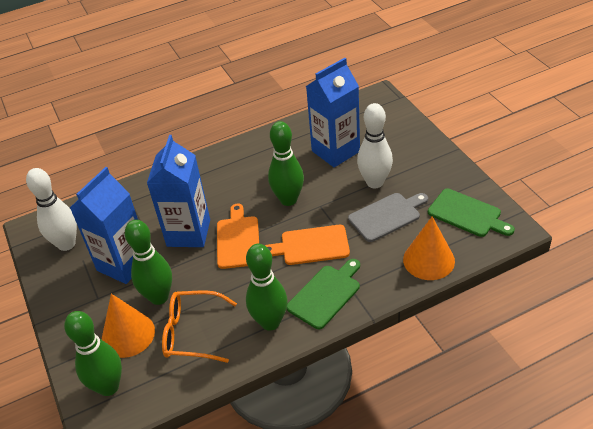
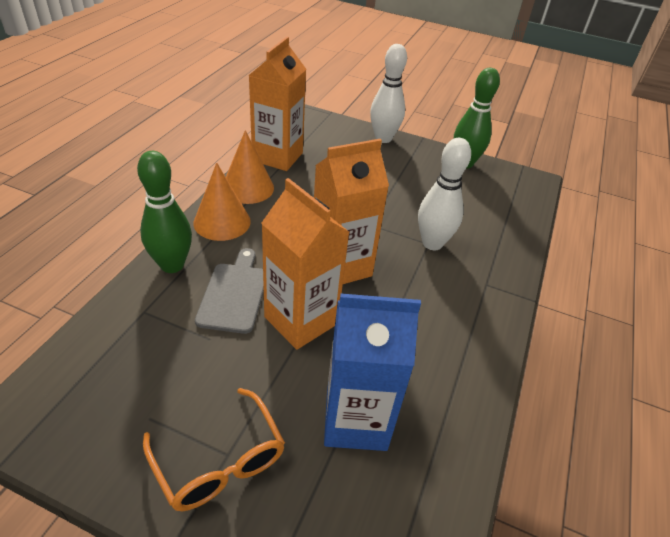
blue carton: [70,167,138,284] [147,135,210,247] [306,58,360,167] = 3 -> [324,294,421,451] = 1
green bowling pin: [64,311,122,396] [125,220,172,305] [246,244,288,331] [268,121,304,206] = 4 -> [137,151,192,273] [454,68,500,169] = 2
green cutting board: [287,259,360,329] [428,189,515,237] = 2 -> none = 0
orange carton: none = 0 -> [248,36,306,171] [261,178,350,350] [314,139,389,284] = 3
orange cutting board: [217,204,259,269] [265,225,350,265] = 2 -> none = 0

